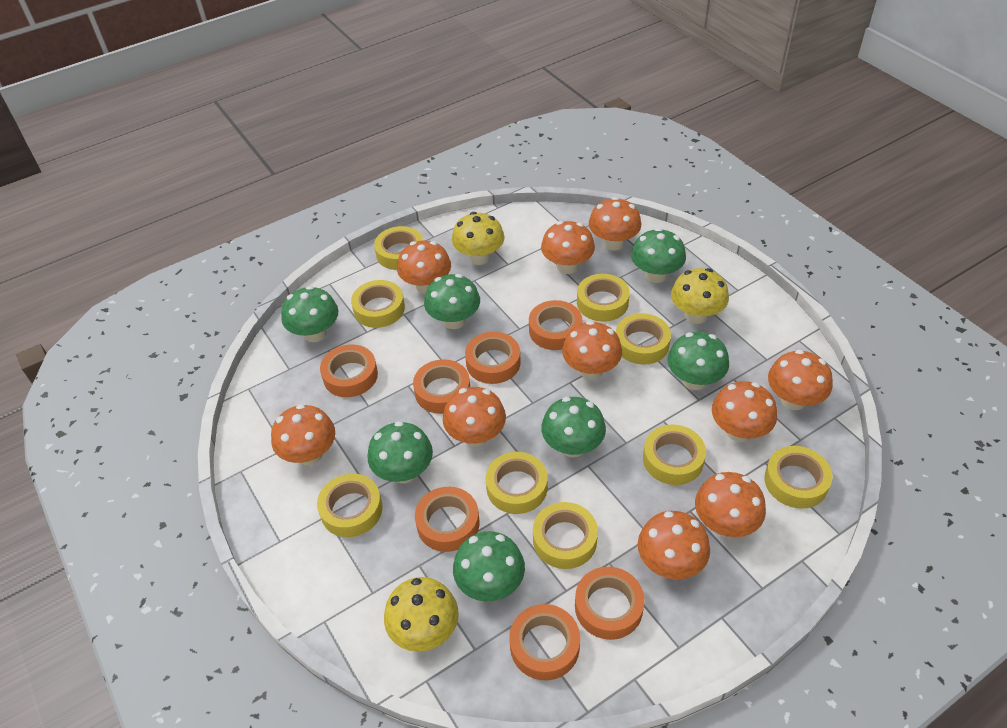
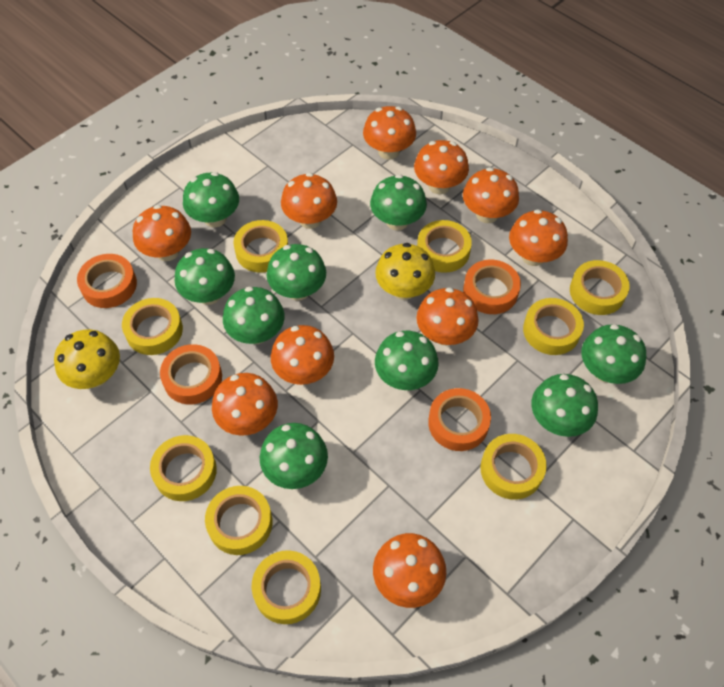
green mushroom: [281,286,339,342] [367,421,433,483] [424,274,480,329] [453,531,525,602] [541,397,606,458] [631,228,686,283] [667,332,729,390] = 7 -> [175,248,235,305] [183,172,239,228] [223,287,285,344] [260,423,328,489] [267,244,326,300] [370,174,427,231] [375,331,439,390] [531,374,598,437] [581,324,646,384] = 9
orange tape: [320,345,378,397] [413,359,470,414] [415,487,479,552] [465,332,521,384] [509,604,580,680] [529,300,582,350] [575,567,645,640] = 7 -> [77,254,137,308] [160,344,222,404] [428,388,491,451] [463,260,521,314] = 4
yellow mushroom: [384,577,459,652] [452,212,505,265] [671,268,729,324] = 3 -> [54,329,120,389] [375,243,435,300] = 2

